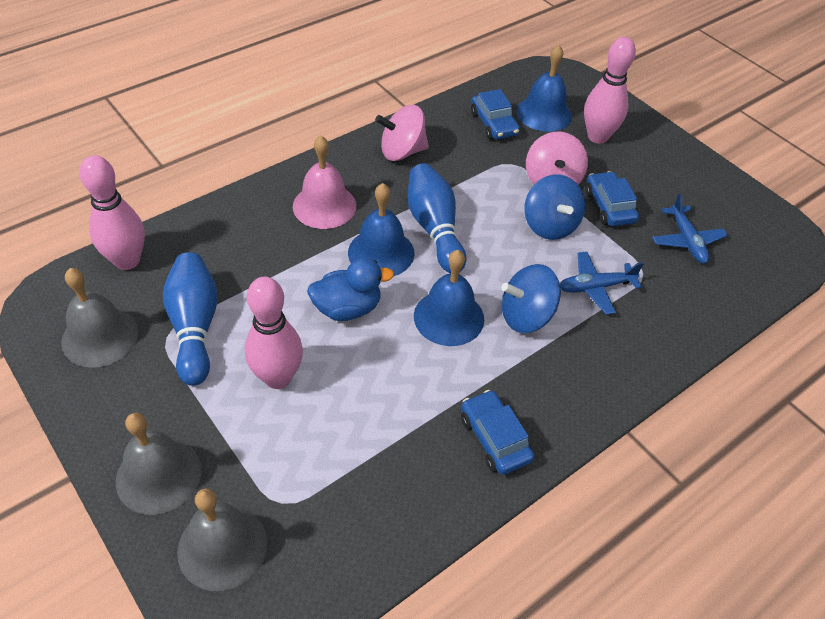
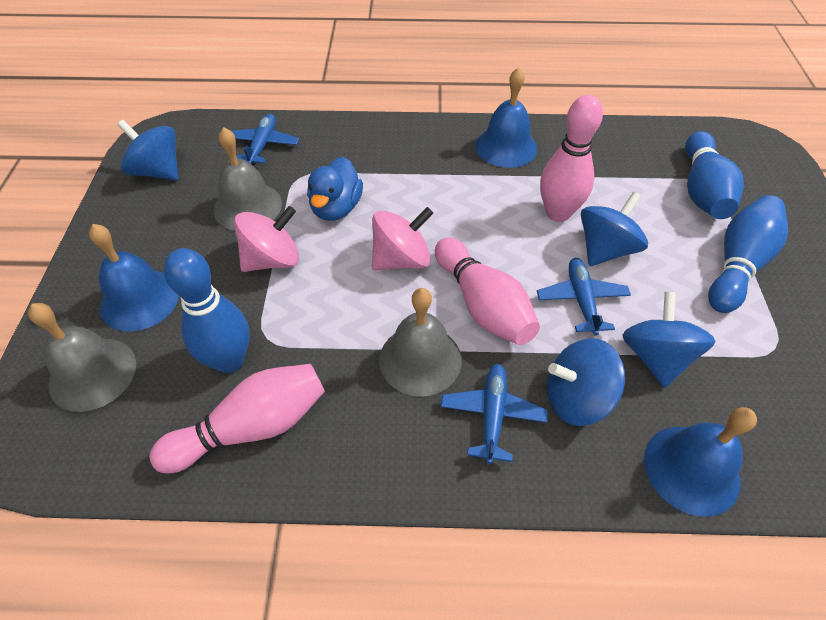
blue bowling pin: [163,252,218,386] [407,163,466,273] = 2 -> [164,248,250,373] [685,131,744,219] [708,195,788,313] = 3
blue car: [461,390,534,475] [471,89,520,140] [585,171,639,226] = 3 -> none = 0
blue plane: [560,251,644,315] [652,194,728,264] = 2 -> [232,114,299,165] [441,364,548,464] [537,258,631,336] = 3
blue spinning top: [501,264,561,333] [524,174,585,240] = 2 -> [117,120,179,181] [547,338,625,426] [581,192,648,266] [622,292,715,388] = 4
pink bell: [293,135,356,229] = 1 -> none = 0

